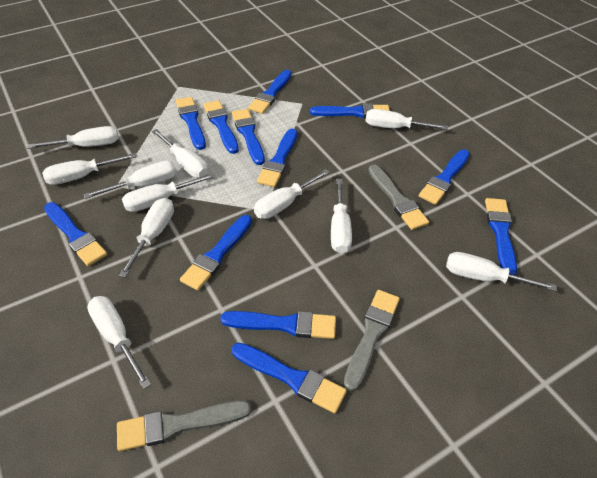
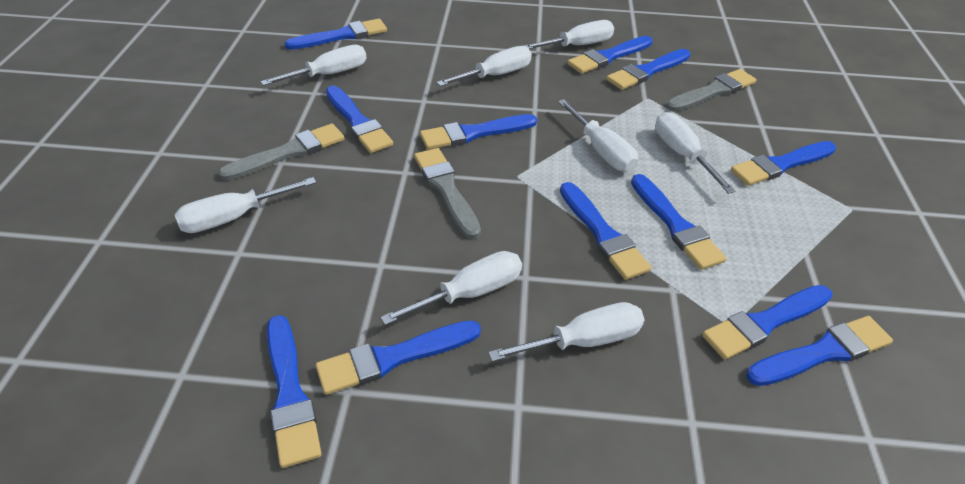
white screwdriver: [27,126,119,149] [42,153,137,185] [83,161,177,199] [87,296,151,389] [119,198,174,278] [122,173,215,212] [152,129,208,178] [254,169,330,219] [331,179,352,254] [365,109,448,130] [446,252,557,291] = 11 -> [175,177,317,233] [260,45,366,86] [380,251,522,325] [436,46,532,87] [488,302,645,362] [524,20,614,49] [558,99,638,172] [655,112,736,194] = 8

